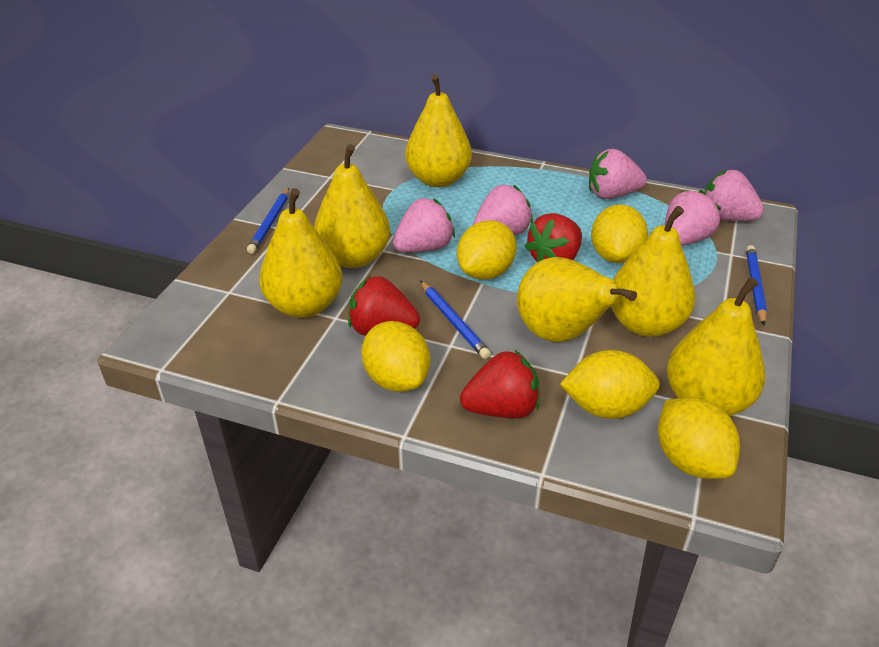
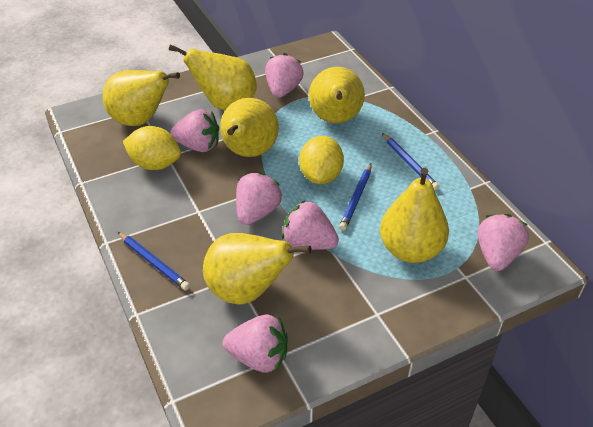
pink strawberry: [393,198,455,252] [473,185,533,235] [589,149,647,199] [665,190,721,246] [704,170,764,221] = 5 -> [170,109,219,152] [223,315,288,373] [236,172,282,225] [265,53,303,98] [282,200,339,250] [478,214,529,271] = 6
red strawberry: [348,276,420,336] [460,350,540,418] [525,213,582,262] = 3 -> none = 0
yellow lemon: [361,321,430,392] [457,220,517,280] [560,350,660,419] [591,204,648,263] [658,397,740,479] = 5 -> [123,126,181,170] [299,136,344,184] = 2

